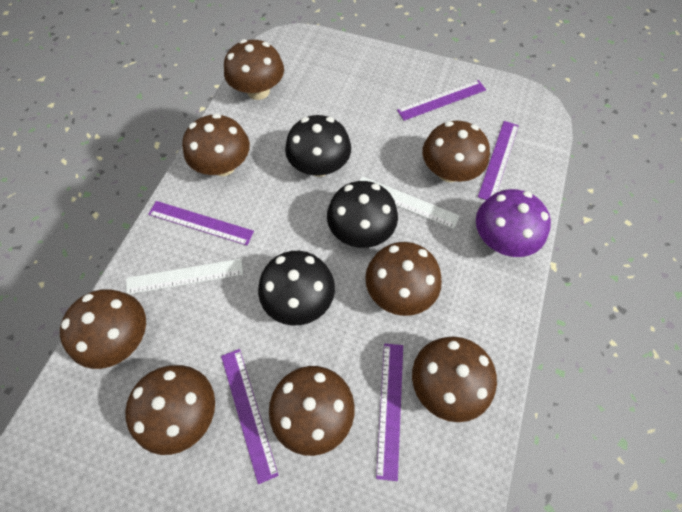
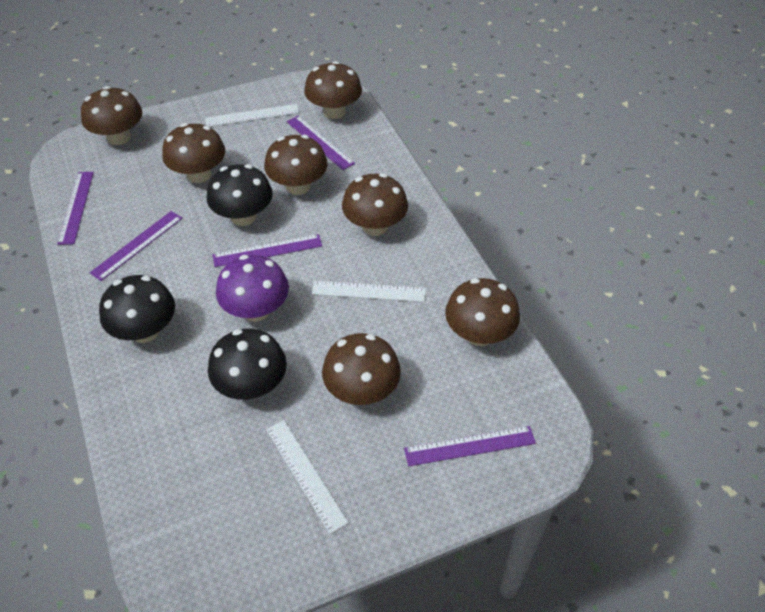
brown mushroom: [60,289,146,369] [125,365,215,455] [182,114,250,176] [224,39,284,100] [269,366,355,456] [365,242,442,316] [412,337,497,422] [422,121,490,182] = 8 -> [81,86,142,145] [162,123,225,183] [264,135,328,195] [304,61,362,119] [322,333,401,405] [342,173,408,236] [445,278,520,346] = 7
white ruler: [126,259,243,294] [360,176,460,229] = 2 -> [205,104,299,127] [266,420,349,534] [312,281,426,302] = 3

